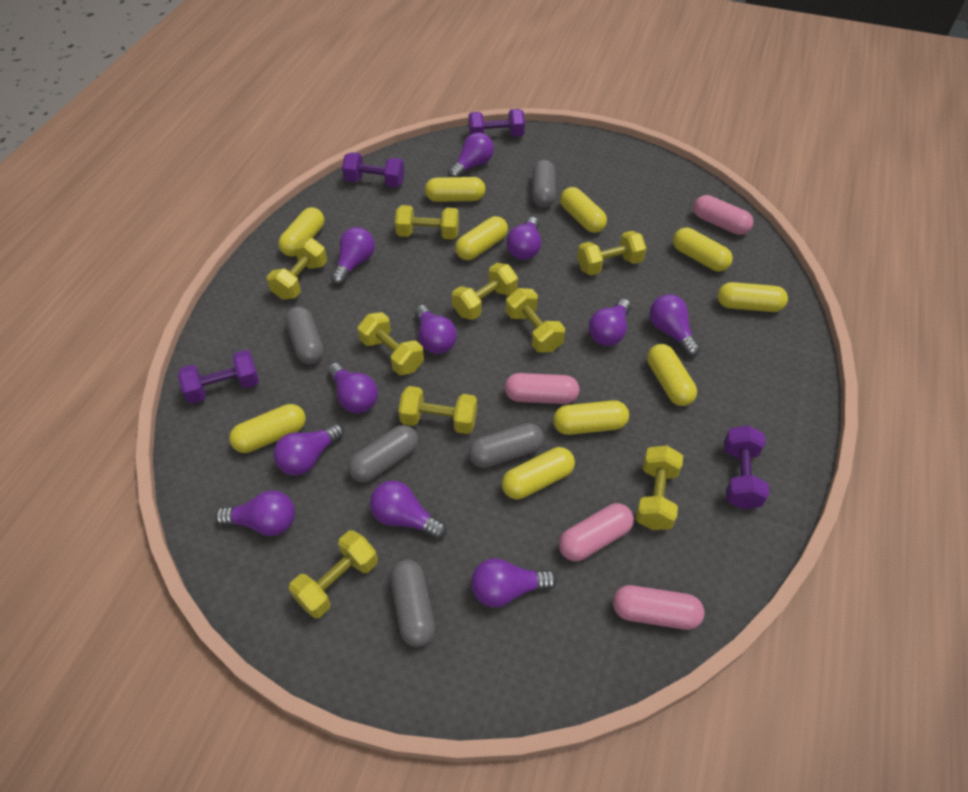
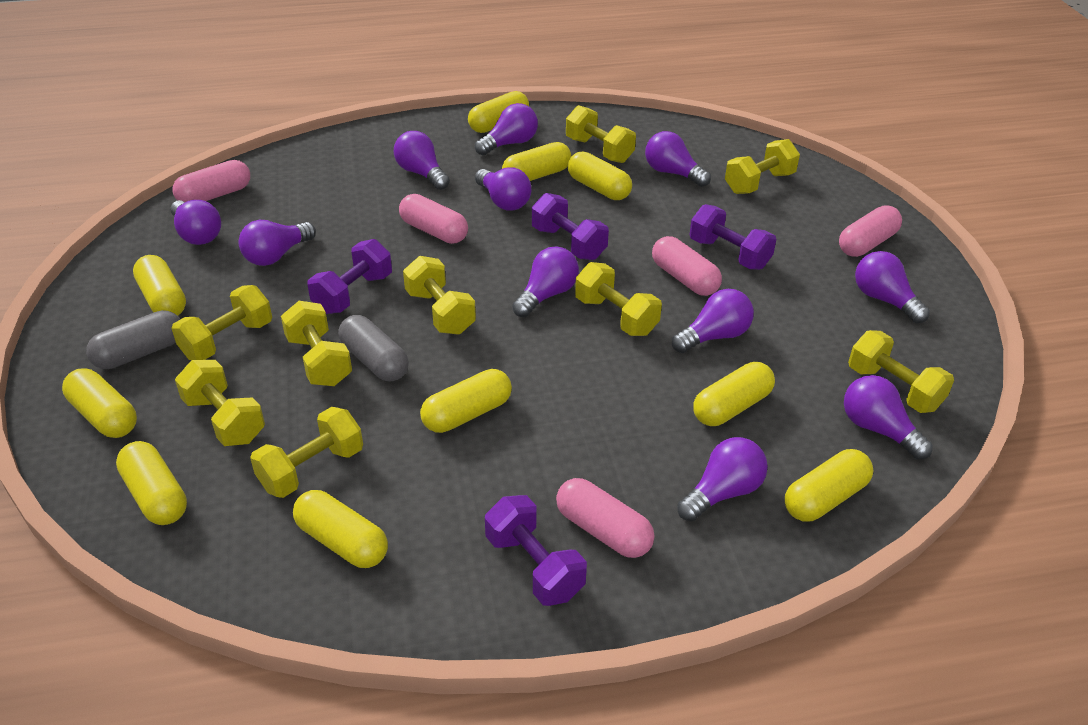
grey capsule: [285,306,324,364] [348,425,418,483] [390,560,435,647] [468,423,544,468] [532,160,556,208] = 5 -> [86,310,180,369] [338,315,409,381] = 2
pink capsule: [505,373,579,404] [559,503,634,561] [613,585,704,630] [693,195,753,235] = 4 -> [172,160,250,202] [399,194,468,244] [556,478,655,558] [652,236,722,296] [839,205,902,257] = 5

